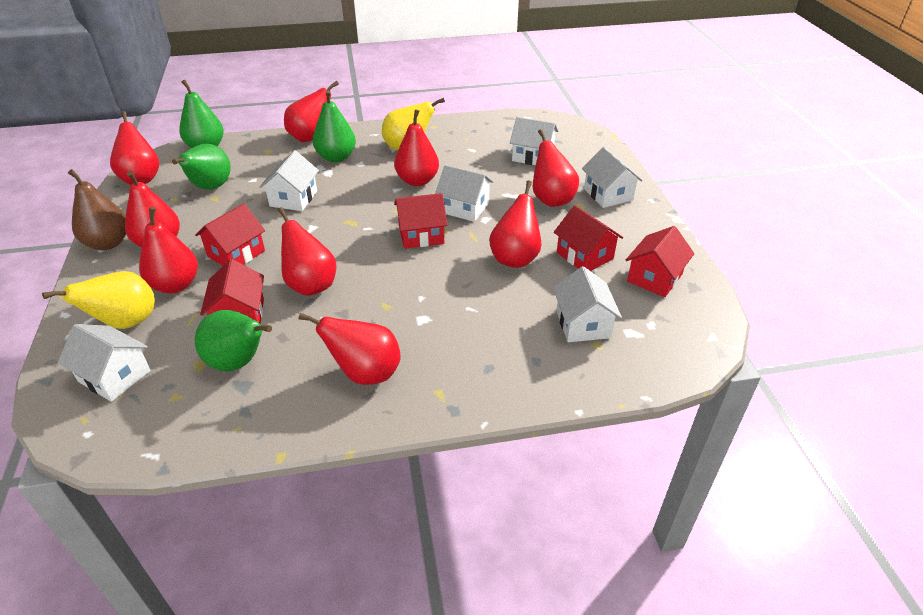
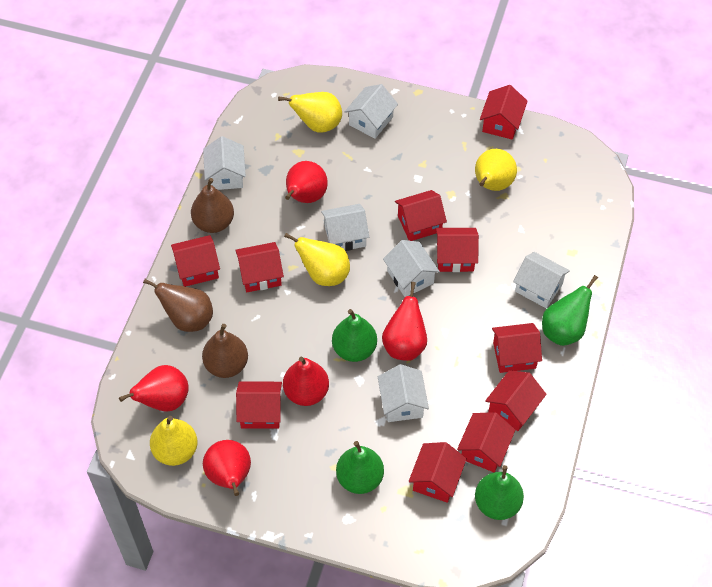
brown pear: [68,169,126,250] = 1 -> [143,279,213,332] [191,178,234,233] [202,324,248,378] = 3
red house: [195,203,265,266] [200,259,264,323] [394,193,447,249] [554,205,623,271] [626,226,694,297] = 5 -> [171,235,220,287] [235,242,284,292] [236,381,282,429] [395,190,447,241] [409,442,467,503] [436,228,479,272] [457,412,515,472] [480,85,528,140] [485,370,546,431] [492,323,542,373] = 10
red pear: [110,111,160,185] [125,171,180,247] [139,207,198,293] [278,207,337,296] [284,81,339,142] [298,313,401,385] [394,109,439,186] [489,180,541,268] [533,129,579,207] = 9 -> [119,365,189,412] [203,440,251,496] [283,357,329,406] [285,161,328,203] [382,282,427,361] = 5
yellow pear: [42,271,155,329] [382,98,445,150] = 2 -> [150,416,198,466] [278,92,342,133] [284,233,350,286] [475,149,517,191] = 4

